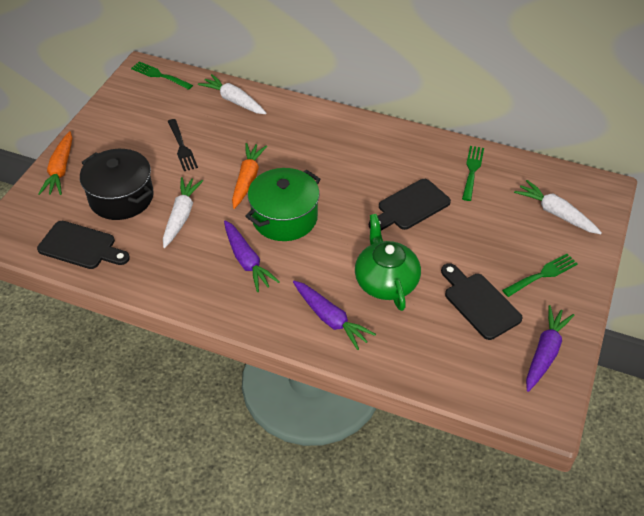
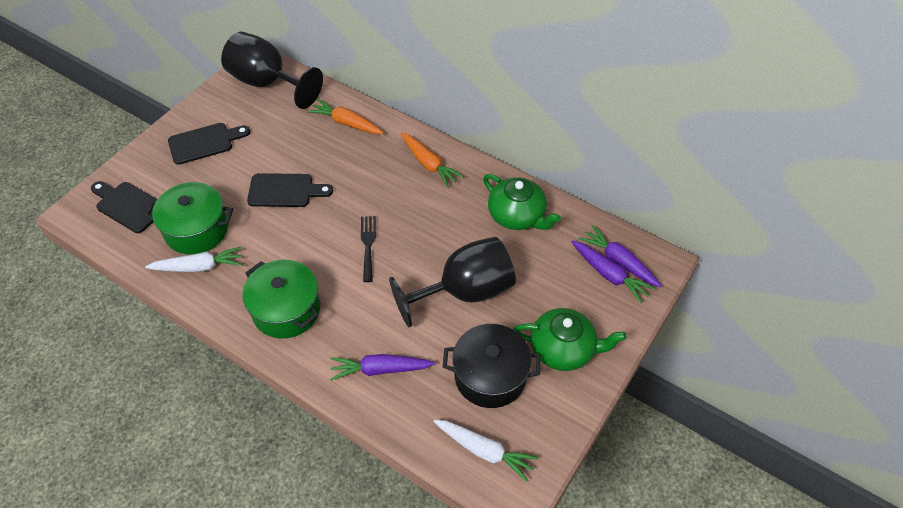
black goblet: none = 0 -> [221,31,323,109] [389,237,516,327] = 2
green fork: [131,61,193,90] [462,146,484,201] [502,254,578,297] = 3 -> none = 0
green pot: [245,168,321,241] = 1 -> [145,182,233,255] [242,259,320,339] = 2
green teapot: [355,214,421,311] = 1 -> [483,174,561,230] [513,308,627,371] = 2
white carrot: [163,177,203,248] [198,74,266,114] [514,180,602,234] = 3 -> [145,246,242,272] [433,420,539,482] = 2

